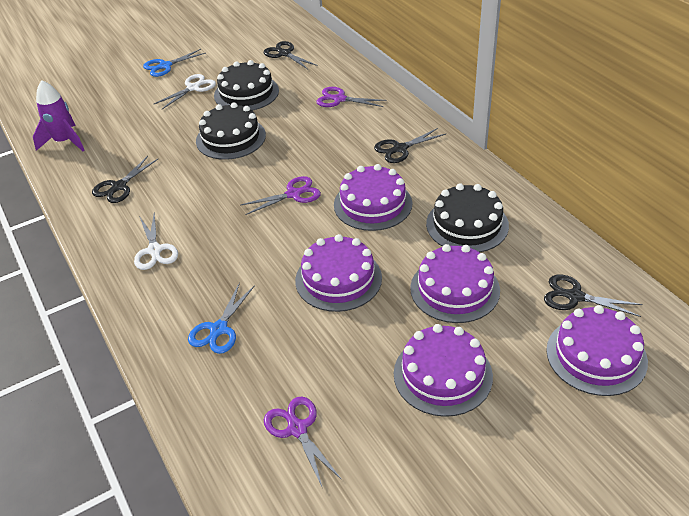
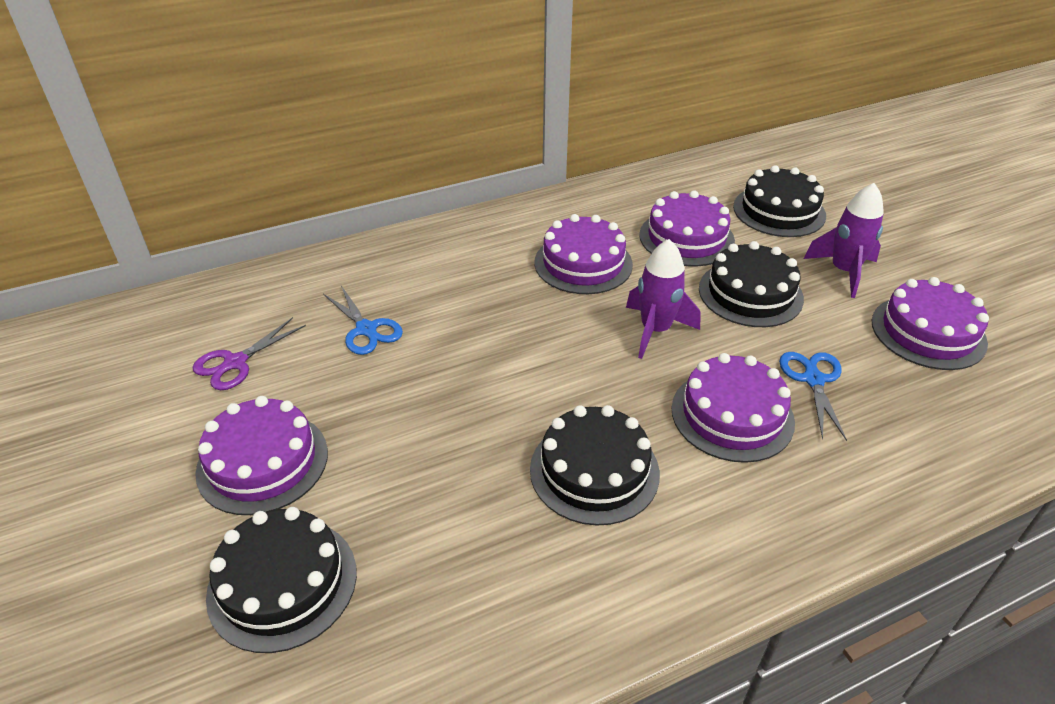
black cake: [196,102,266,160] [214,60,279,111] [426,183,509,252] = 3 -> [206,507,357,653] [530,405,660,526] [699,241,804,327] [733,165,826,237] = 4
black scissors: [92,156,158,203] [264,41,317,69] [374,128,446,163] [544,274,643,317] = 4 -> none = 0
purple rocket: [33,80,85,151] = 1 -> [626,239,701,359] [804,183,884,298] = 2
purple scissors: [241,176,321,215] [264,397,342,489] [316,87,386,107] = 3 -> [193,317,306,390] = 1
white scissors: [134,212,178,270] [154,74,216,109] = 2 -> none = 0

